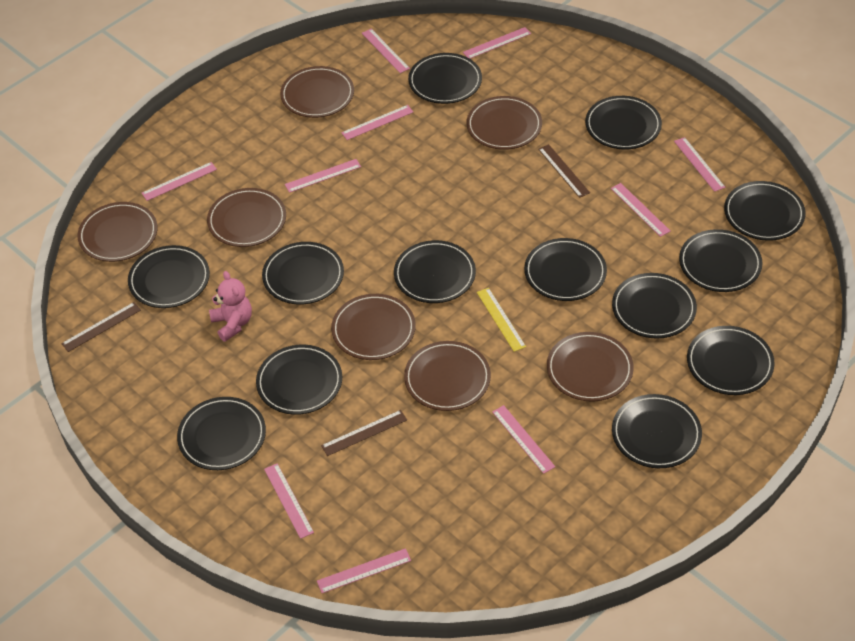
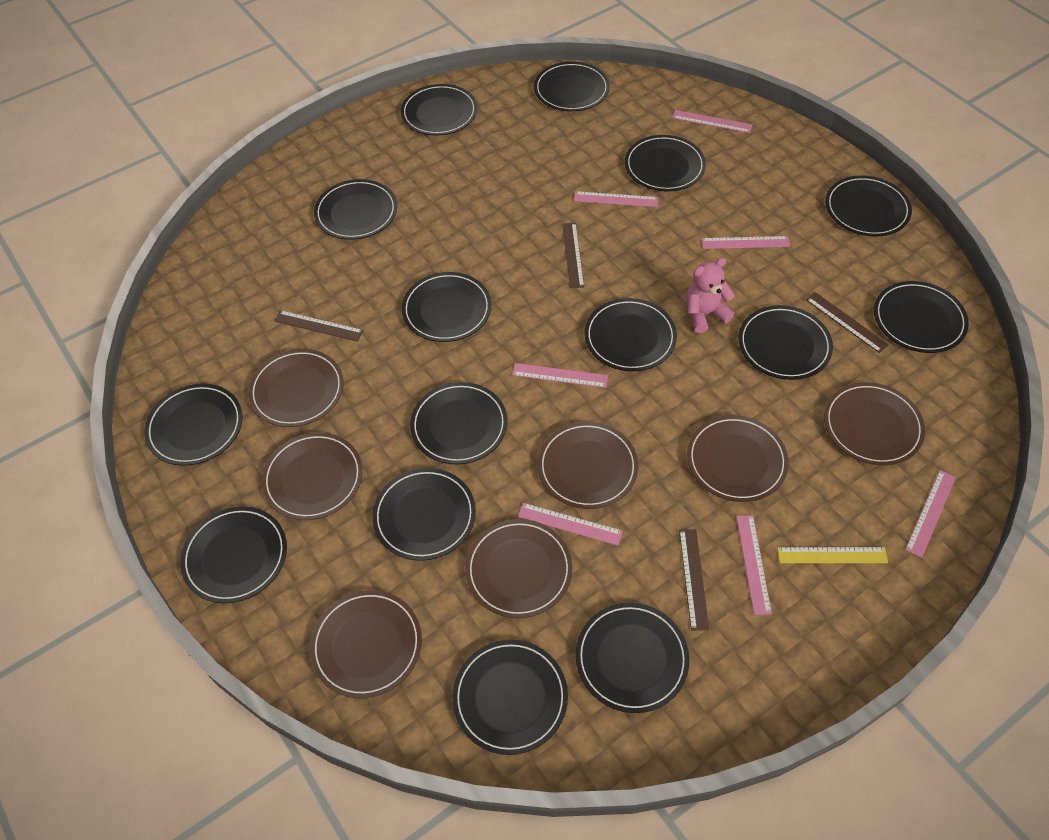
black plate: [128,245,210,308] [177,397,266,470] [256,345,342,415] [262,242,344,304] [394,240,476,303] [408,53,482,104] [524,238,607,301] [585,96,662,150] [612,273,697,338] [612,394,702,468] [679,229,762,292] [687,326,775,395] [724,181,806,241] = 13 -> [144,384,243,466] [180,506,287,603] [314,179,397,240] [372,468,476,561] [401,84,477,136] [402,272,491,342] [410,382,508,464] [452,640,568,755] [534,62,610,111] [576,603,689,713] [584,298,677,371] [625,135,706,192] [738,305,833,380] [825,175,912,237] [874,281,969,353] = 15
brown ruler: [61,302,141,352] [321,410,407,456] [538,144,590,198] = 3 -> [275,310,364,342] [562,223,584,288] [679,529,709,631] [806,292,889,353] = 4
pink ruler: [142,162,217,201] [264,463,314,539] [285,159,361,193] [317,548,411,593] [341,105,413,140] [362,29,410,73] [463,27,531,59] [492,405,555,474] [611,183,670,237] [674,137,725,192] = 10 -> [512,363,608,388] [518,503,623,545] [574,191,658,207] [673,110,752,133] [702,236,790,249] [736,515,772,615] [905,470,956,558] = 7

